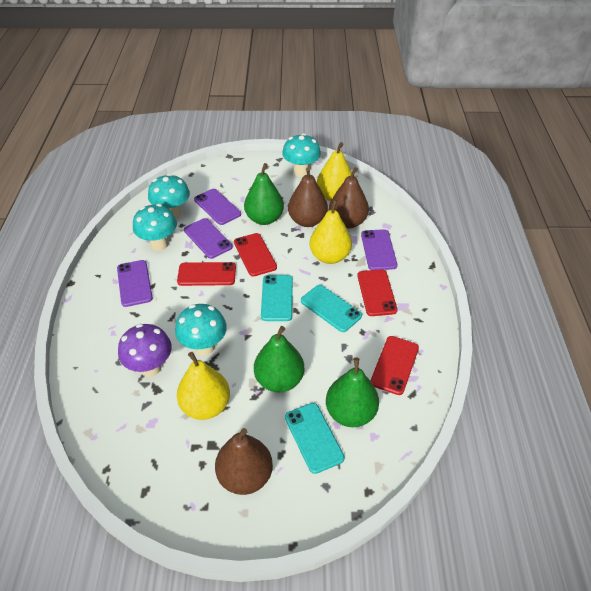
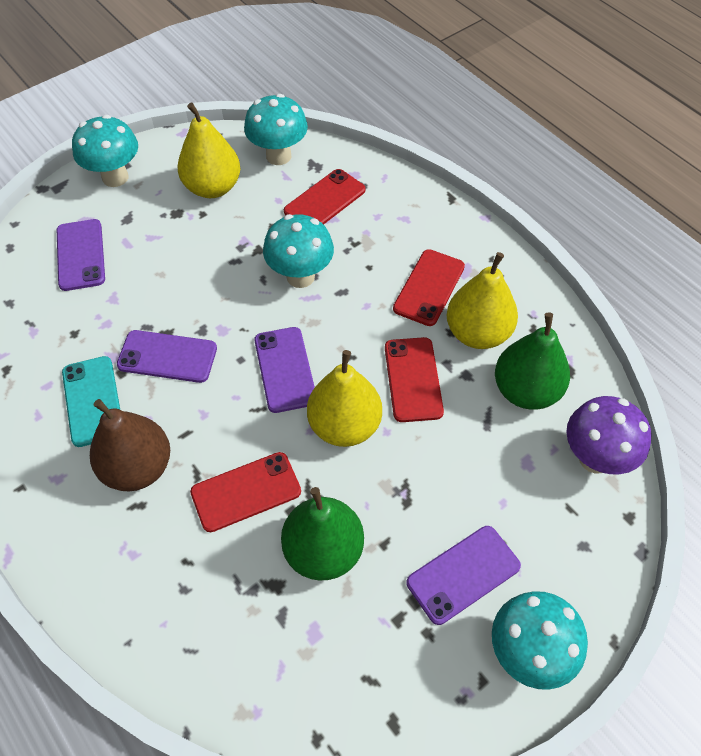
brown pear: [215,428,273,495] [288,167,328,227] [329,167,369,228] = 3 -> [90,399,170,491] = 1
green pear: [244,163,284,225] [254,326,304,392] [326,357,379,427] = 3 -> [281,487,364,580] [495,312,570,410] = 2
turquoise phone: [261,275,293,321] [285,403,344,474] [301,285,362,332] = 3 -> [62,356,120,447] = 1

